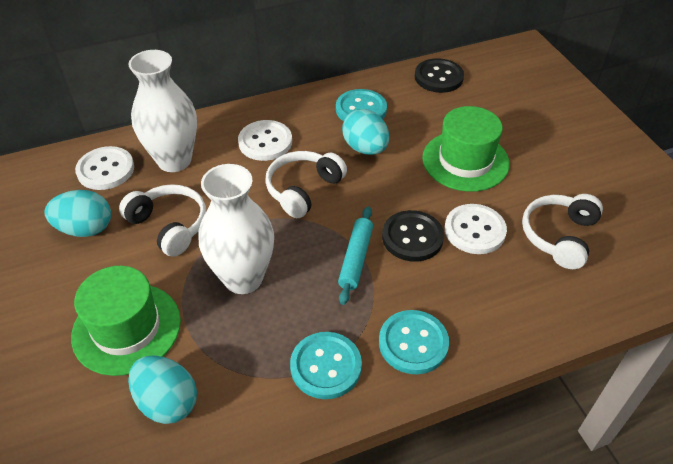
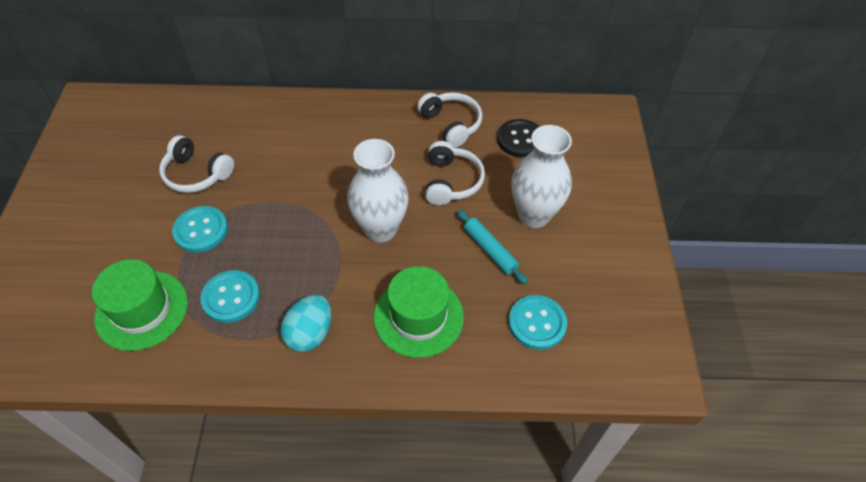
black button: [382,210,444,262] [415,58,464,93] = 2 -> [497,119,540,157] = 1
turquoise egg: [44,190,111,237] [128,356,197,424] [342,109,389,155] = 3 -> [281,295,331,352] = 1
white button: [75,146,134,190] [238,120,292,161] [445,204,507,254] = 3 -> none = 0

